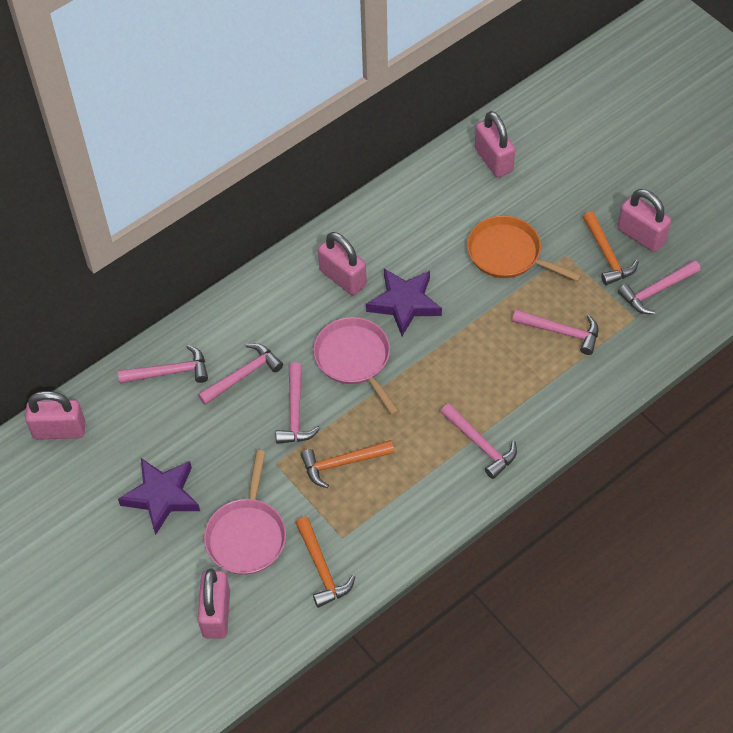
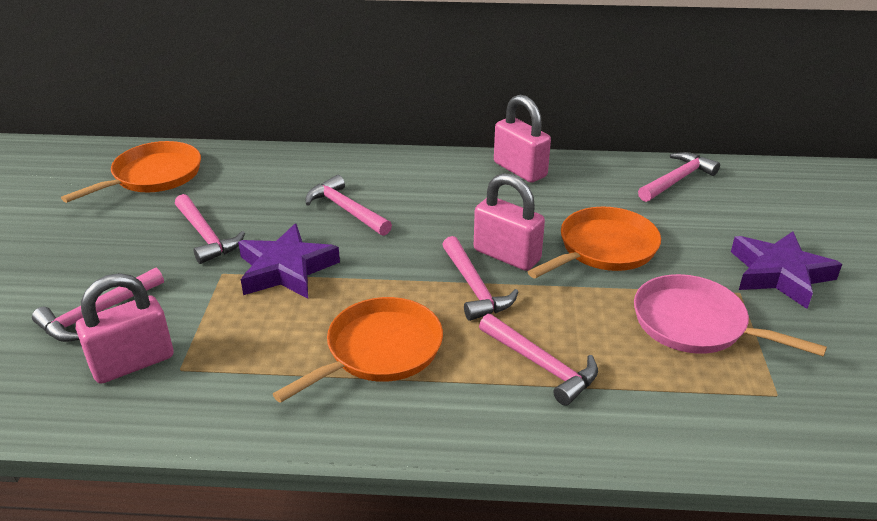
orange hammer: [296,517,355,608] [301,440,394,488] [583,211,639,285] = 3 -> none = 0
orange pan: [467,216,582,281] = 1 -> [61,141,201,203] [273,297,443,403] [528,207,661,278] = 3
pink padlock: [25,391,85,439] [198,568,230,639] [318,232,367,295] [475,111,515,177] [617,189,671,252] = 5 -> [76,273,173,383] [474,173,545,271] [494,95,551,183] = 3
pink pan: [204,450,286,575] [313,317,399,415] = 2 -> [634,274,827,356] = 1

